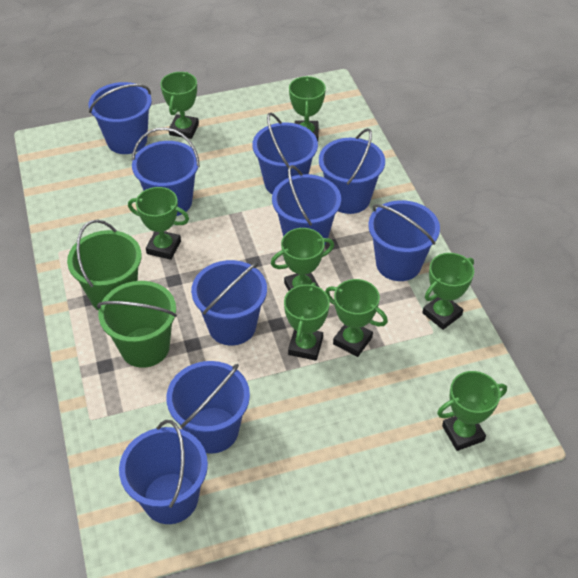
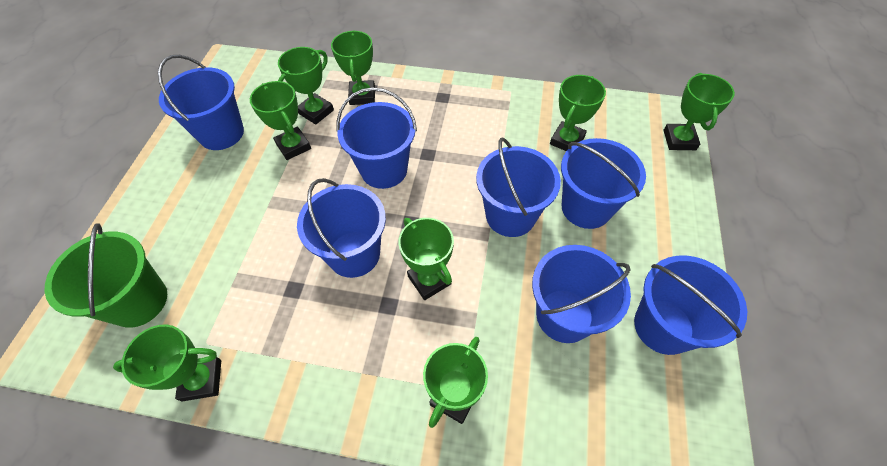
blue bucket: [89,82,152,154] [119,420,208,524] [132,127,200,216] [166,361,250,454] [191,260,267,346] [253,113,318,194] [272,165,341,245] [319,128,385,214] [368,200,440,281] = 9 -> [158,55,244,150] [297,178,386,278] [336,87,417,189] [476,138,561,237] [532,245,631,343] [561,138,646,229] [634,255,747,355] = 7
green bucket: [67,220,142,311] [97,281,177,368] = 2 -> [45,223,167,328] = 1

